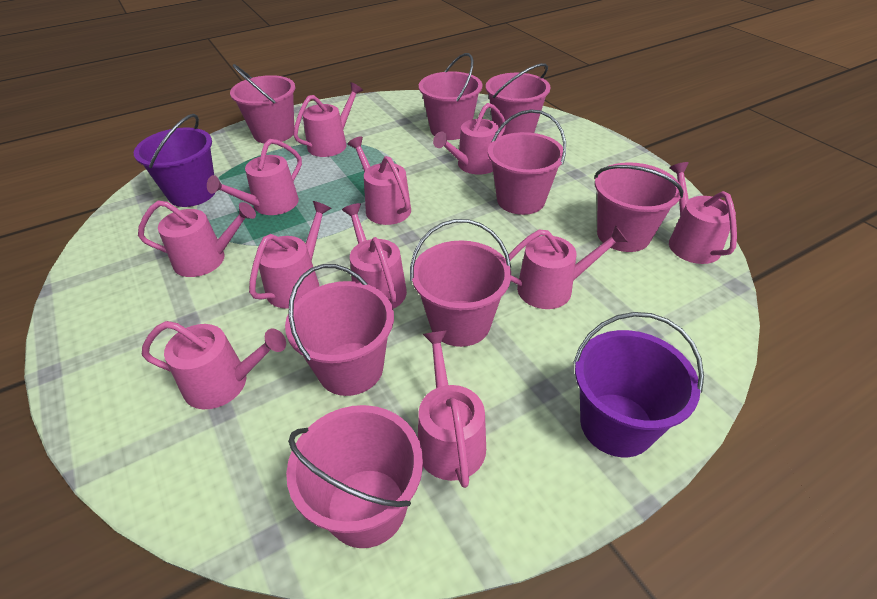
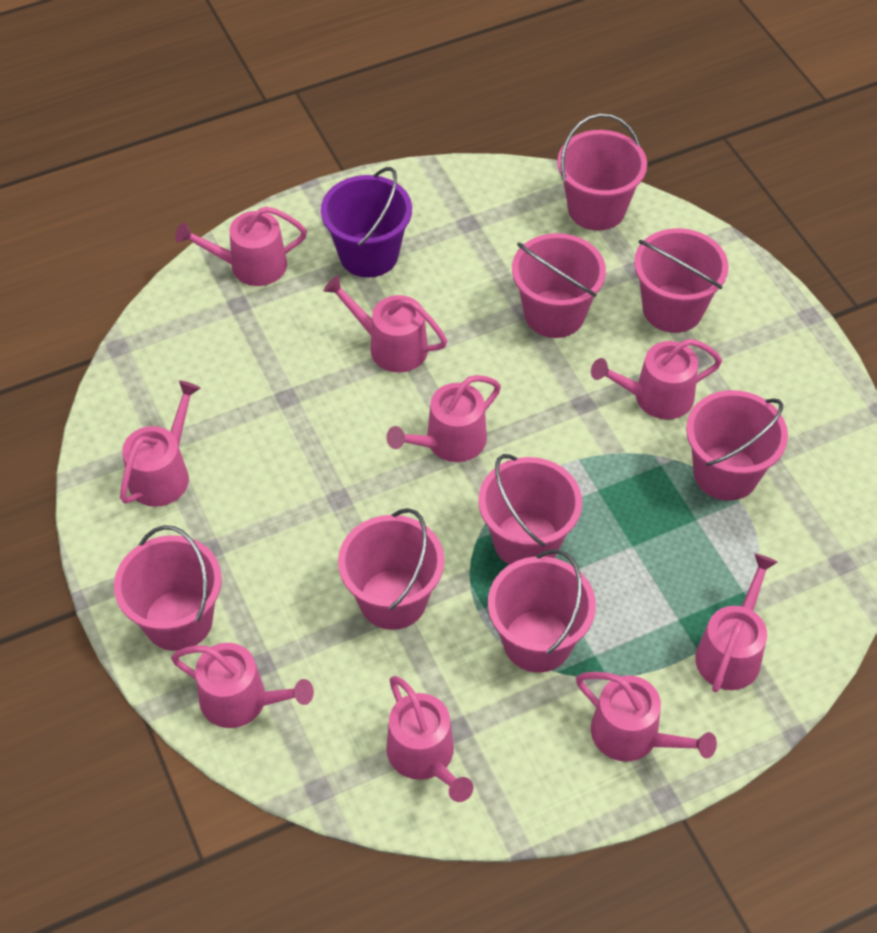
pink watering can: [138,201,256,277] [142,321,286,409] [207,139,302,215] [249,201,331,309] [293,82,363,157] [342,203,407,309] [347,136,411,225] [418,330,486,488] [433,103,506,175] [509,225,628,309] [669,162,737,264] = 11 -> [120,380,200,507] [171,643,314,728] [175,206,307,286] [324,275,447,373] [386,676,473,802] [387,375,501,462] [576,672,717,762] [591,339,722,419] [695,554,778,693] = 9
purple bucket: [134,114,216,207] [573,312,704,457] = 2 -> [321,167,412,277] = 1

